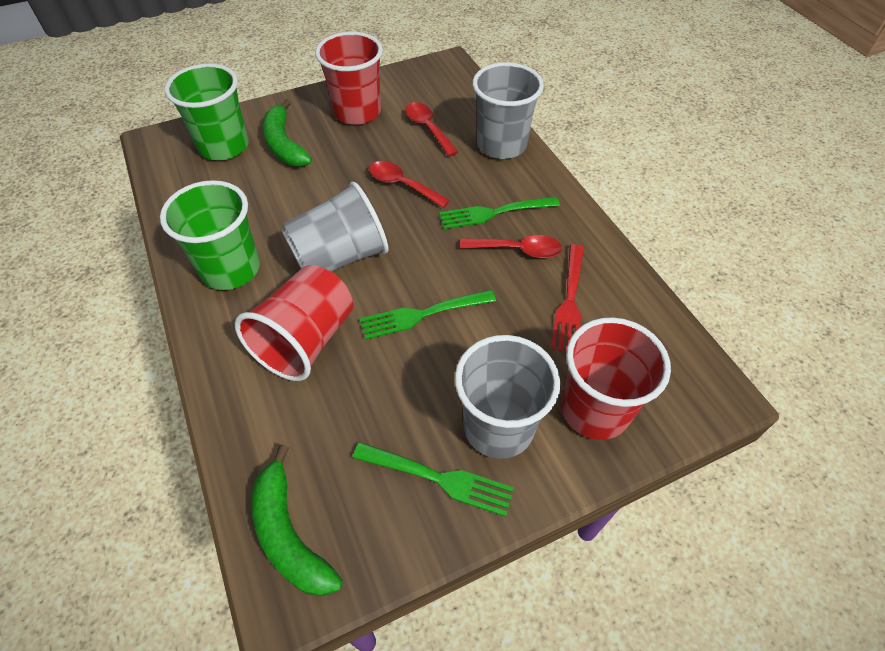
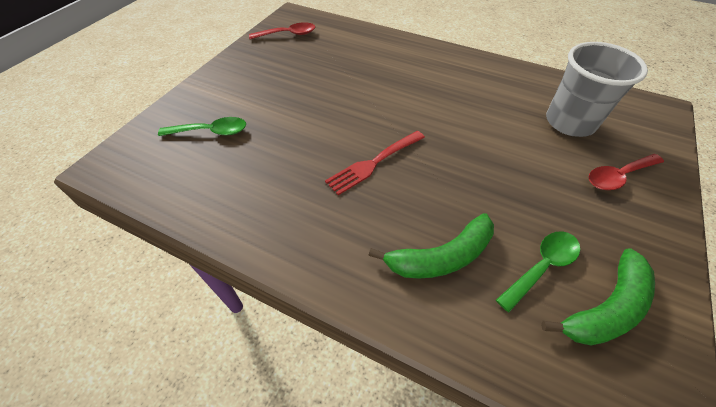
green cup: [160,180,260,290] [164,63,249,160] = 2 -> none = 0
green fork: [353,442,514,517] [360,290,496,340] [439,197,560,229] = 3 -> none = 0
green spoon: none = 0 -> [158,117,246,136] [496,231,580,312] = 2
grey cup: [282,182,389,272] [455,335,560,459] [472,62,544,159] = 3 -> [546,42,648,137] = 1
red cup: [235,265,353,381] [315,32,383,125] [561,317,671,440] = 3 -> none = 0
red spoon: [369,161,450,208] [405,102,458,156] [460,235,562,258] = 3 -> [249,22,316,39] [589,154,664,190] = 2

